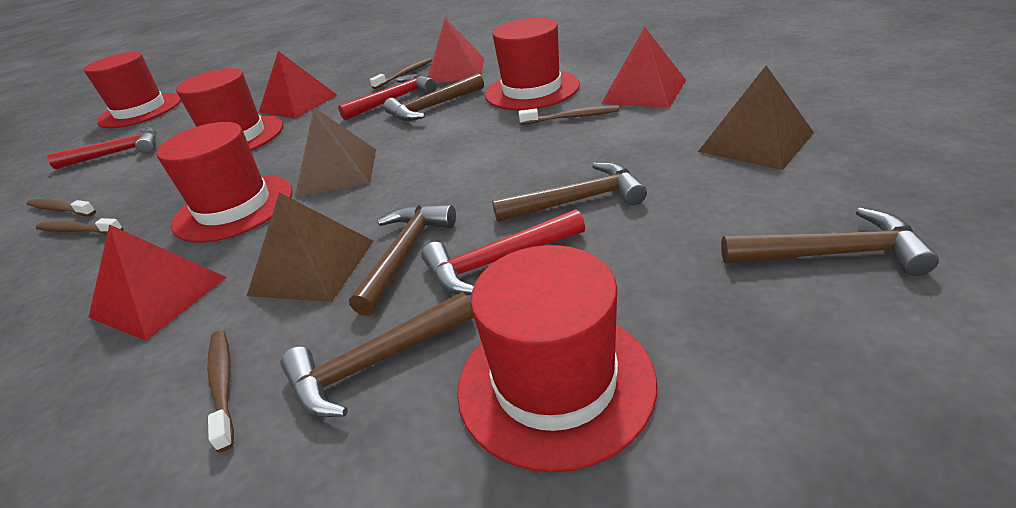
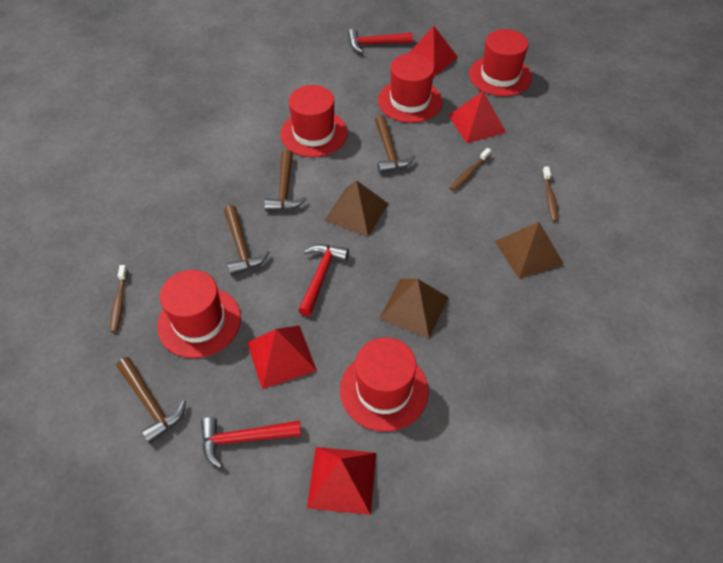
brown hammer: [280,292,474,417] [349,204,456,316] [384,73,484,121] [492,162,647,222] [721,207,939,276] = 5 -> [117,357,186,444] [224,205,269,276] [264,150,306,211] [375,115,415,174] = 4
brown toothbrush: [27,199,96,216] [36,218,123,234] [207,331,234,453] [370,58,432,89] [519,105,619,125] = 5 -> [110,265,128,333] [449,148,491,191] [542,166,559,222] = 3

